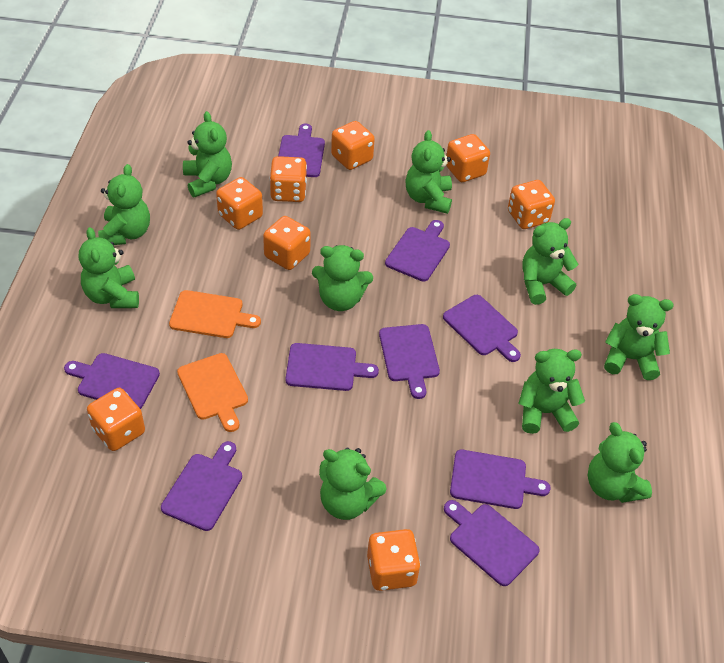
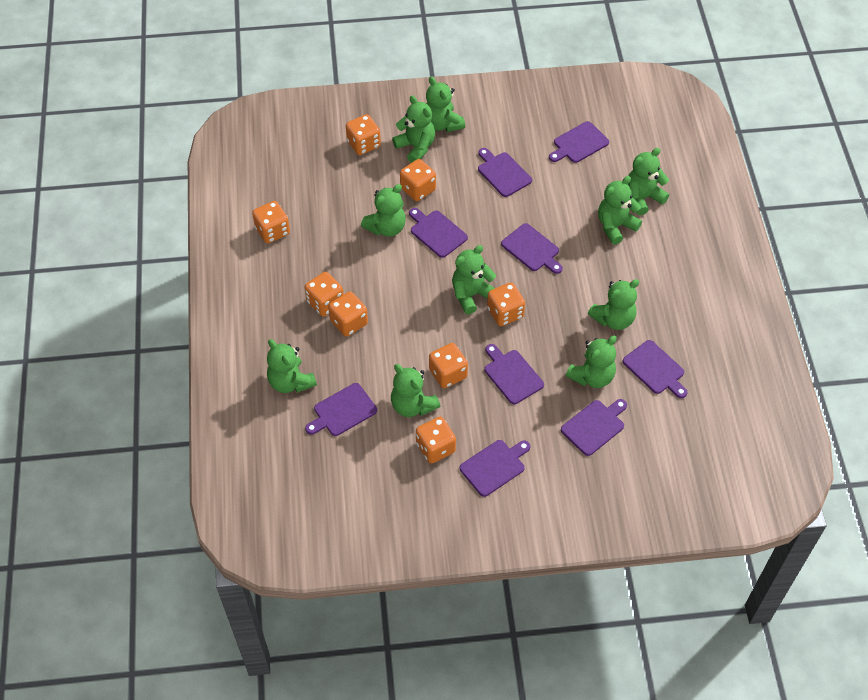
orange cutting board: [169,290,261,338] [177,353,248,432] = 2 -> none = 0

